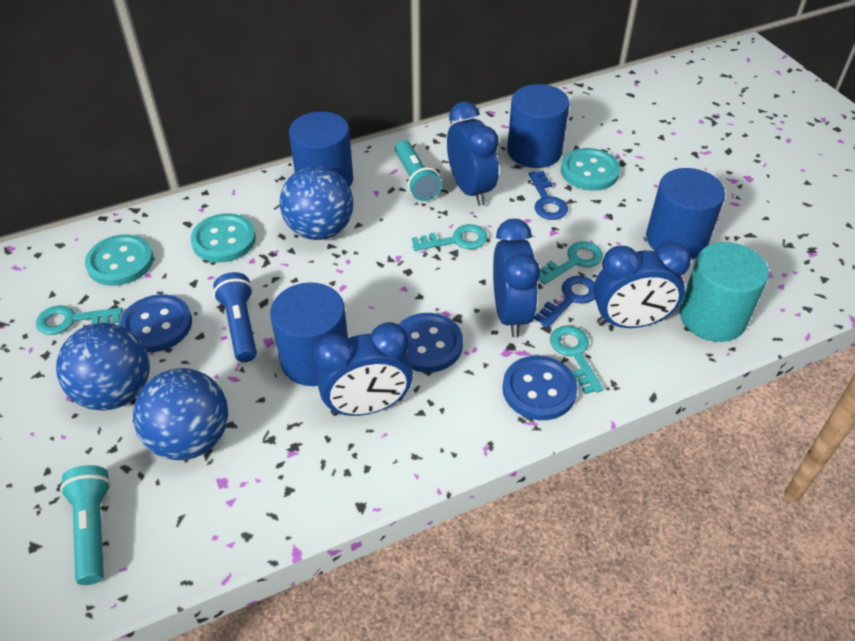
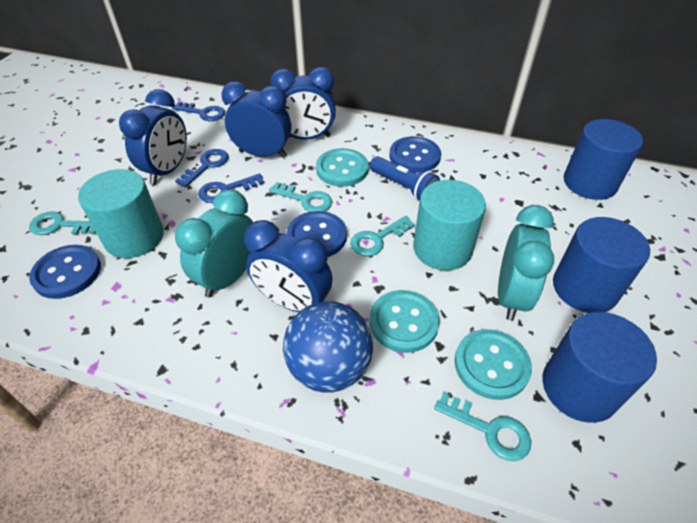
blue ball: [56,323,150,410] [133,368,228,460] [280,166,353,240] = 3 -> [283,301,373,393] = 1
blue cylinder: [270,282,348,386] [289,111,353,187] [507,84,570,168] [646,168,725,259] = 4 -> [542,312,657,423] [553,217,650,313] [564,119,643,200] = 3
blue key: [529,171,568,220] [534,276,595,328] = 2 -> [172,102,225,121] [175,149,229,188] [198,173,264,203] = 3
turquoise clock: none = 0 -> [175,189,253,298] [498,205,554,321] = 2
turquoise cylinder: [679,242,769,342] = 1 -> [78,169,164,258] [413,180,486,270] = 2
turquoise flashlight: [60,465,111,585] [395,140,442,201] = 2 -> none = 0

